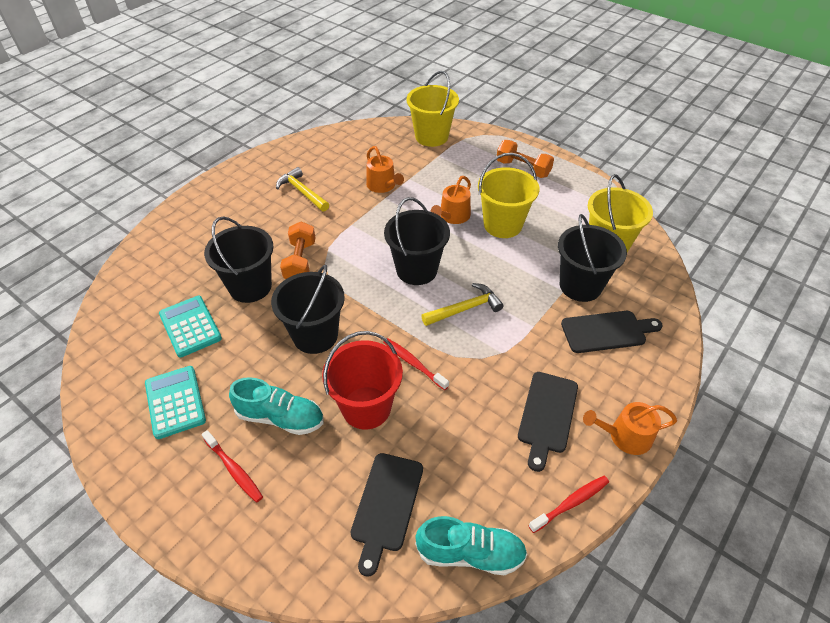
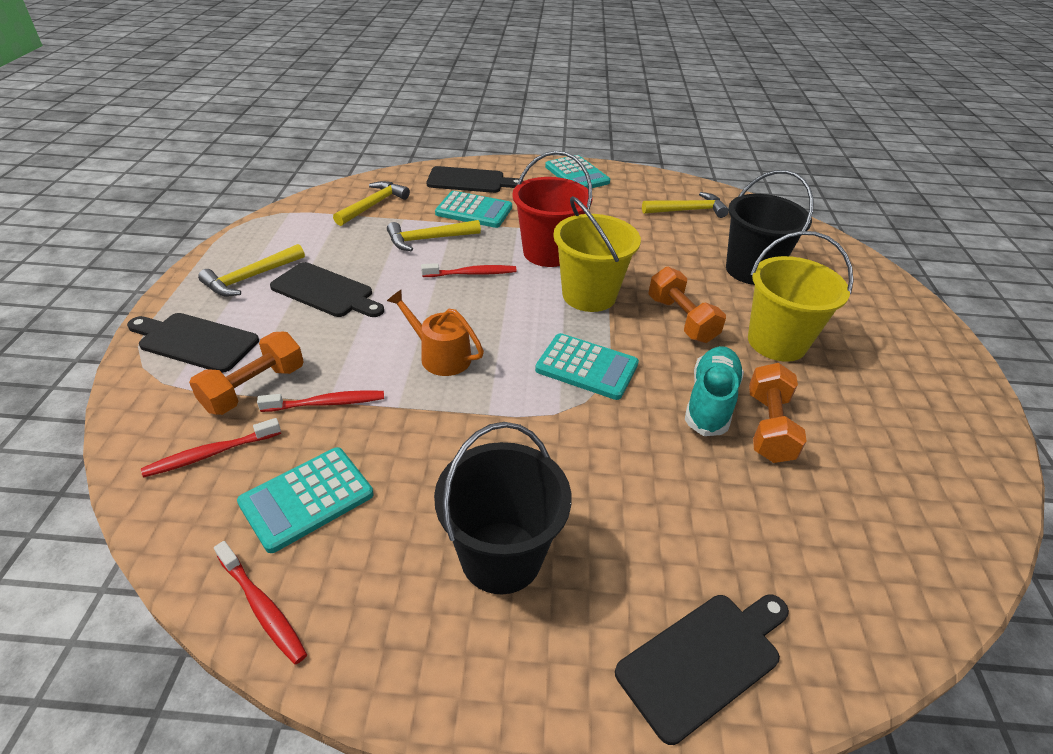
black bucket: [204,216,273,303] [271,265,345,354] [384,197,450,285] [558,214,627,302] = 4 -> [434,422,572,594] [726,170,814,285] = 2
black cutting board: [350,453,423,577] [518,372,578,472] [561,311,663,353] = 3 -> [127,313,259,373] [270,262,384,317] [427,166,523,193] [615,594,789,745] = 4
orange dumbbell: [280,221,316,279] [497,140,554,178] = 2 -> [189,331,304,415] [649,267,726,343] [749,363,807,463] = 3
orange watering can: [366,146,404,193] [431,176,471,224] [583,402,677,455] = 3 -> [387,290,484,376] = 1
red toothbrush: [202,430,263,502] [383,338,449,390] [529,476,609,533] = 3 -> [141,418,281,477] [214,541,307,664] [257,390,384,412] [421,263,517,277] = 4
turquoise calculator: [145,366,206,439] [159,296,222,357] = 2 -> [237,447,374,553] [435,191,512,228] [535,333,639,400] [545,155,610,188] = 4
turquoise shoe: [229,377,324,435] [415,516,528,575] = 2 -> [685,346,744,436] = 1
yellow bucket: [407,71,459,147] [478,153,540,238] [588,174,653,252] = 3 -> [553,196,641,312] [748,231,854,362] = 2
yellow hammer: [276,167,329,211] [421,283,504,326] = 2 -> [198,244,305,297] [333,181,410,226] [387,220,481,251] [642,192,729,218] = 4

